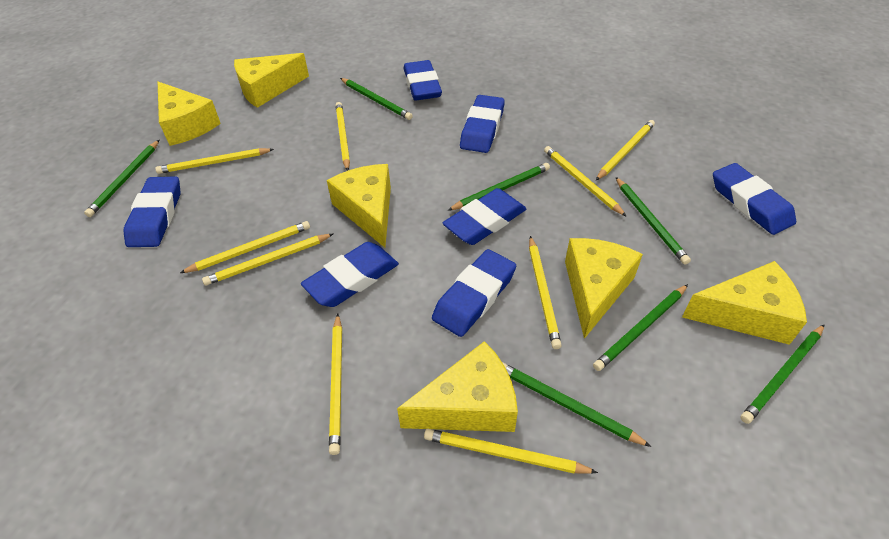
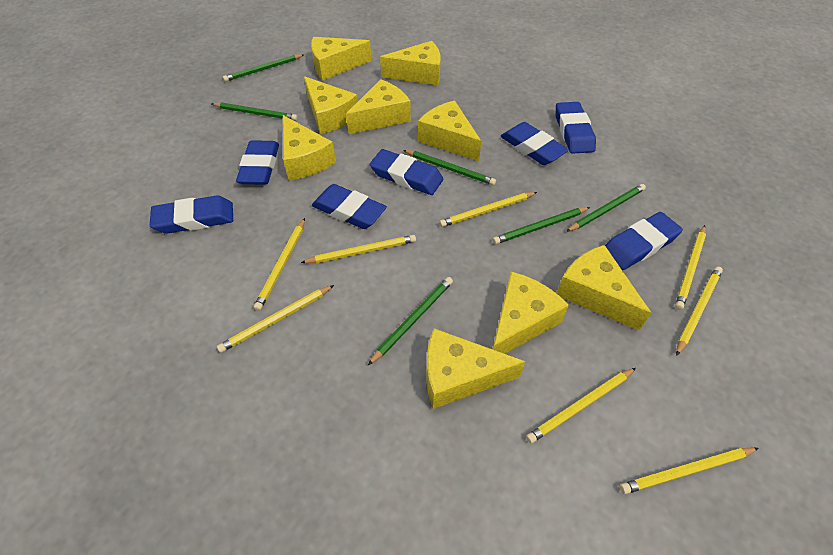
green pencil: [84,140,159,217] [340,78,413,120] [447,163,550,211] [502,362,651,447] [593,284,688,371] [616,177,691,265] [741,325,824,424] = 7 -> [212,102,297,121] [223,54,304,82] [368,277,453,365] [403,150,496,185] [493,207,590,244] [566,184,646,232] = 6
yellow cheese: [158,82,221,146] [234,53,309,108] [327,164,391,248] [397,341,518,432] [565,238,643,339] [682,261,807,345] = 6 -> [283,115,336,180] [304,76,358,134] [311,37,372,81] [346,79,411,134] [380,41,441,85] [418,100,481,161] [426,328,526,409] [493,272,569,354] [556,245,651,330] = 9
yellow pencil: [155,148,274,174] [180,221,310,273] [202,234,333,286] [329,314,342,455] [335,102,350,171] [424,429,598,474] [529,236,562,349] [544,146,627,217] [596,120,655,180] = 9 -> [217,285,334,353] [254,218,305,311] [301,235,416,263] [439,192,537,227] [526,368,636,443] [620,447,759,494] [675,225,706,310] [676,267,723,356] = 8

